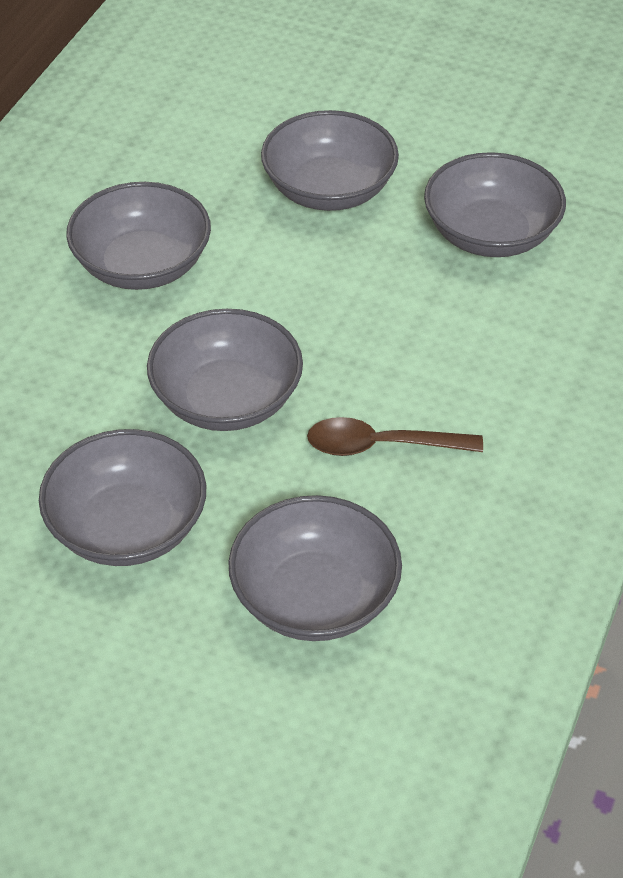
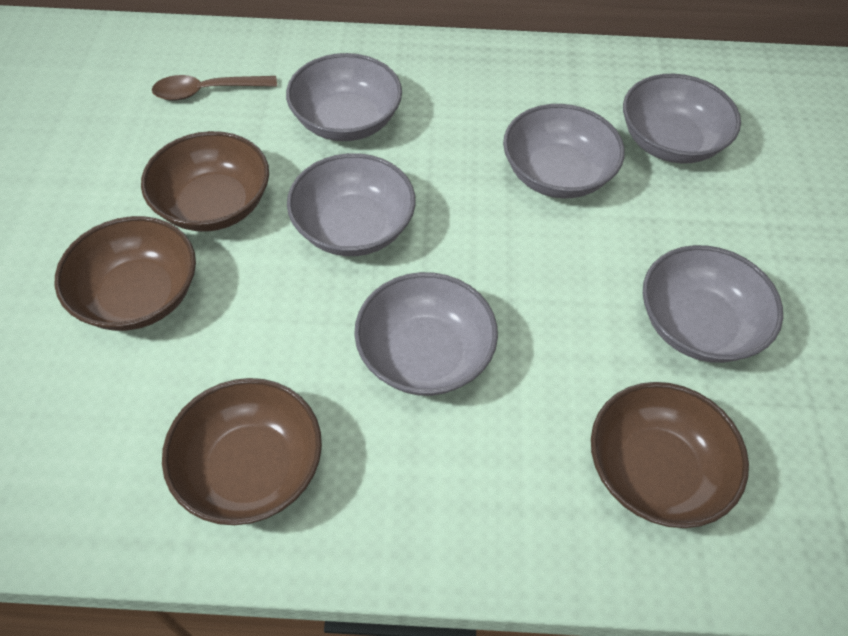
brown bowl: none = 0 -> [54,216,196,331] [141,131,269,232] [162,378,322,525] [591,382,749,528] = 4

